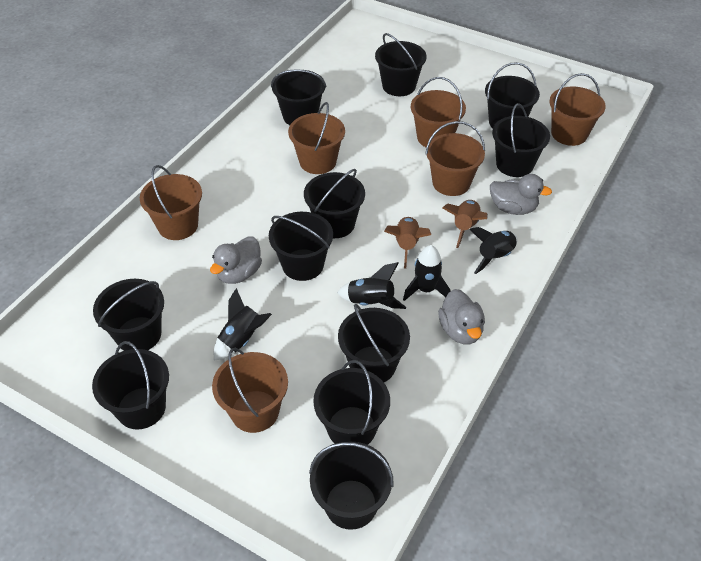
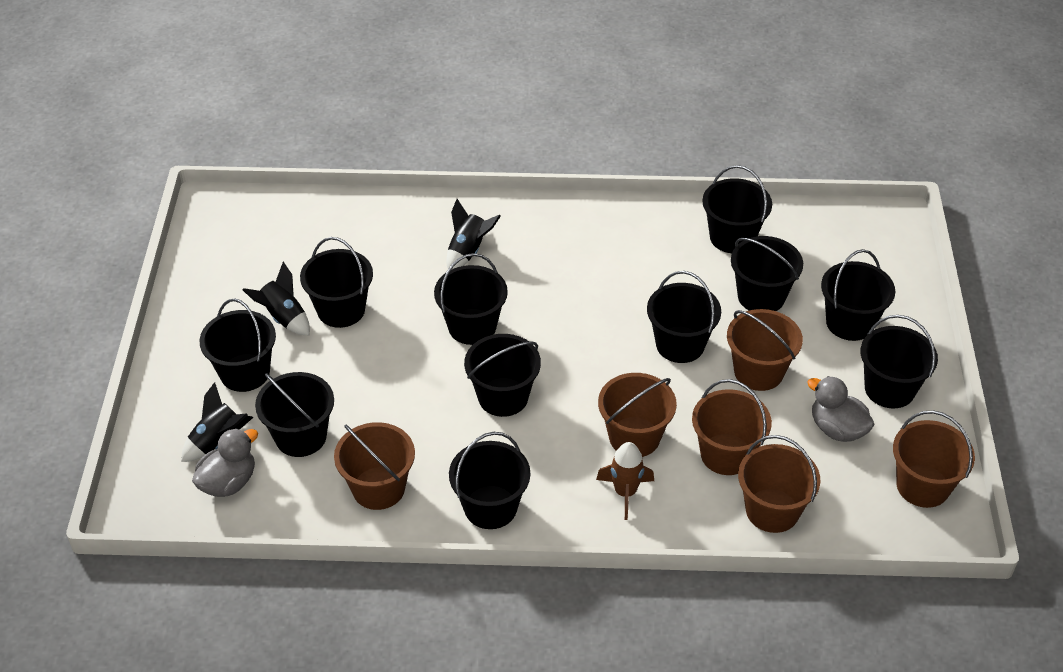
black rocket: [214,288,272,361] [337,262,406,309] [403,245,450,301] [469,227,518,274] = 4 -> [182,382,253,462] [243,262,310,335] [446,199,501,269] = 3
brown rocket: [384,217,431,269] [443,200,488,248] = 2 -> [596,442,654,520] = 1
grey duck: [210,236,262,284] [438,289,485,344] [490,174,552,215] = 3 -> [192,428,258,497] [807,376,875,442] = 2

